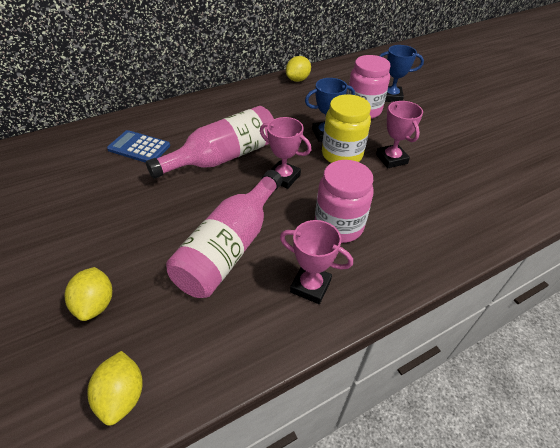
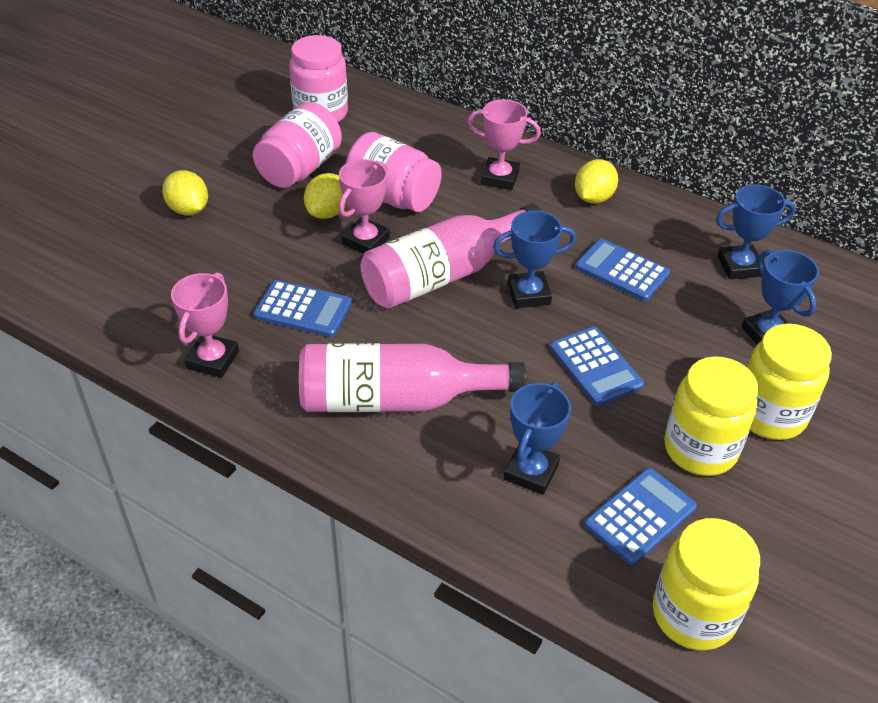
blue calculator: [107,130,170,163] = 1 -> [254,280,352,337] [550,327,644,406] [575,239,670,301] [585,468,697,565] = 4
blue trophy: [305,78,355,142] [379,45,424,102] = 2 -> [493,211,576,308] [504,382,571,495] [716,184,796,279] [742,250,819,344] = 4
pink jar: [315,160,373,243] [347,55,390,119] = 2 -> [253,102,342,188] [289,35,348,122] [345,132,442,212] = 3
yellow jar: [322,94,371,163] = 1 -> [653,518,760,651] [664,356,759,476] [747,324,832,440] = 3

